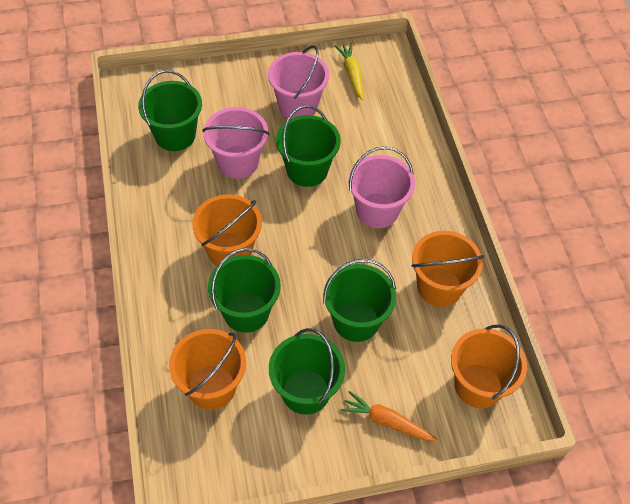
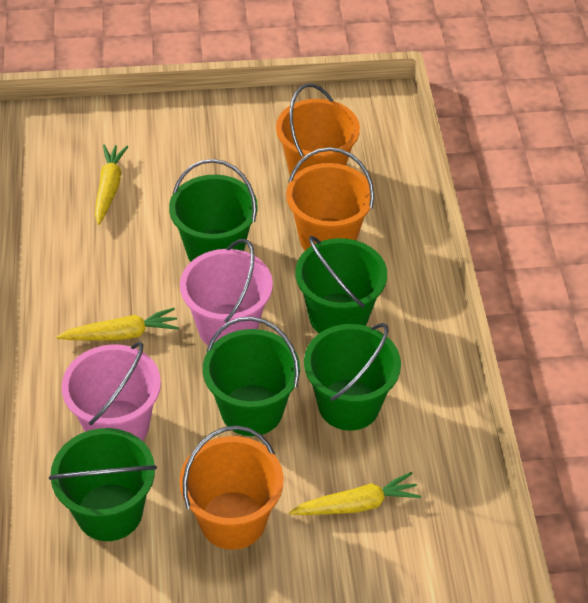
orange bucket: [169,329,246,410] [192,194,262,266] [412,231,484,307] [451,325,527,408] = 4 -> [179,425,284,550] [276,84,360,176] [286,147,374,250] = 3
orange carrot: [341,391,438,441] = 1 -> none = 0
pink bucket: [202,107,269,179] [268,45,329,118] [348,146,415,228] = 3 -> [61,342,161,441] [180,239,273,346] = 2
yellow carrot: [335,43,363,100] = 1 -> [56,308,179,340] [95,144,128,225] [289,472,421,515] = 3

